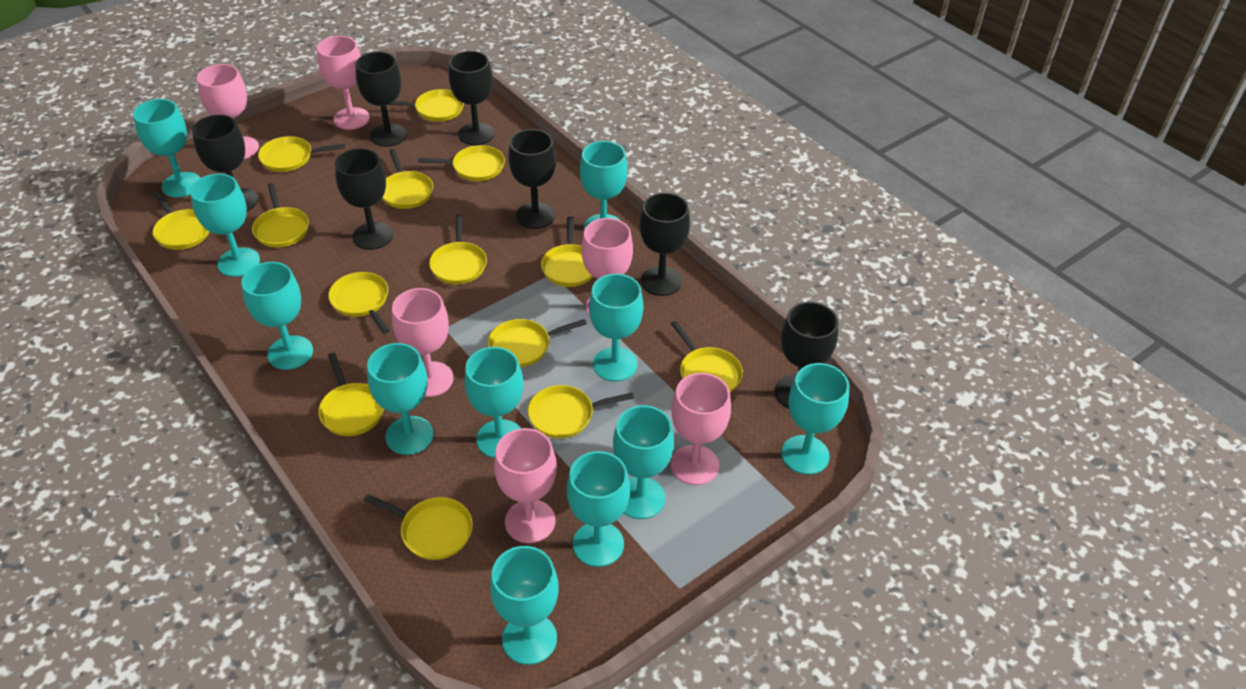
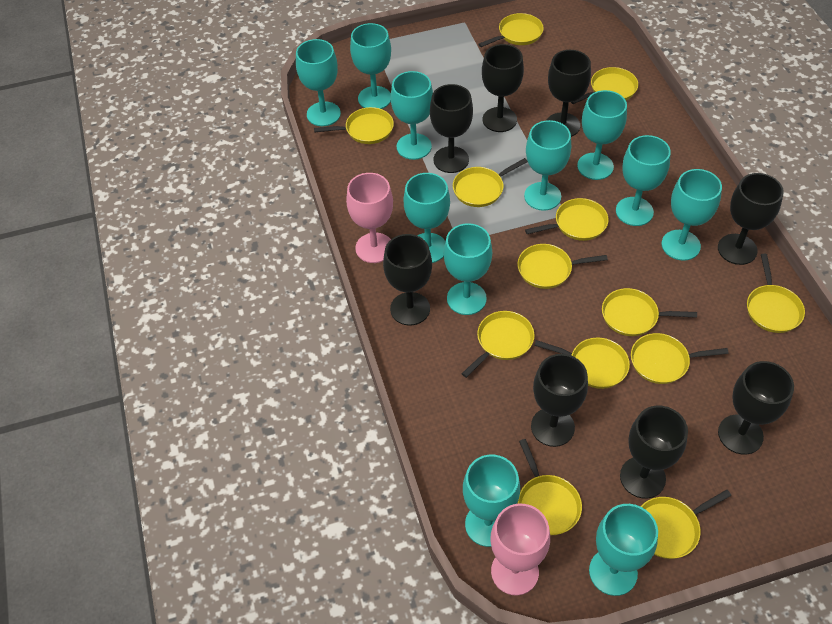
black goblet: [192,115,258,211] [335,148,393,250] [356,52,407,147] [448,51,495,145] [508,129,556,229] [640,193,690,296] [775,302,838,408] = 7 -> [383,234,432,326] [430,84,473,173] [482,44,524,132] [531,354,588,447] [546,50,591,137] [620,406,688,499] [718,173,784,265] [718,361,794,455] = 8
pink goblet: [197,64,259,159] [317,36,370,130] [392,288,454,397] [494,428,557,543] [582,218,633,316] [671,373,731,485] = 6 -> [346,173,393,263] [491,503,550,596] = 2
yellow pan: [152,191,209,250] [252,183,309,248] [258,136,345,172] [318,353,384,436] [328,272,390,334] [364,494,473,560] [382,149,433,209] [388,89,464,122] [418,145,505,181] [429,214,487,284] [488,319,587,367] [528,385,634,438] [541,217,593,287] [671,321,743,393] = 14 -> [314,107,394,144] [453,158,528,207] [462,311,535,378] [478,13,544,47] [517,244,608,289] [518,439,582,535] [525,198,609,241] [534,338,630,389] [571,67,638,104] [602,288,697,336] [631,333,729,384] [640,490,731,559] [747,254,805,333] = 13

